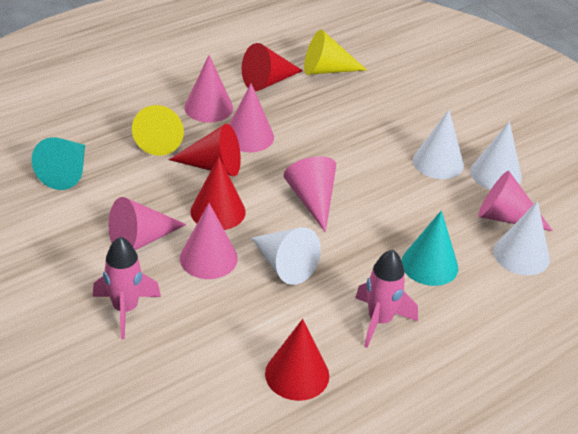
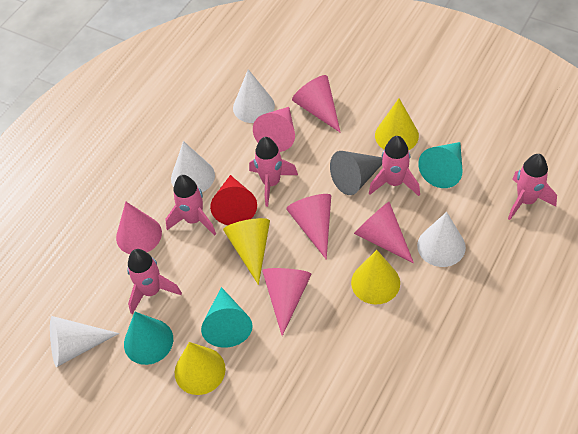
grey cone: none = 0 -> [330,151,382,195] = 1
pink rocket: [93,236,161,339] [355,249,418,348] = 2 -> [127,249,182,314] [165,175,216,236] [249,137,298,207] [369,136,420,196] [508,154,557,220] = 5
red cone: [169,124,241,176] [190,157,246,230] [242,43,303,91] [265,319,329,401] = 4 -> [210,175,257,225] = 1
turquoise cone: [32,137,85,190] [401,210,458,286] = 2 -> [124,312,173,365] [201,287,253,348] [418,142,462,188] = 3
yellow cone: [132,105,184,156] [304,30,367,75] = 2 -> [175,342,226,395] [223,218,270,285] [351,250,400,305] [375,98,419,150] = 4

